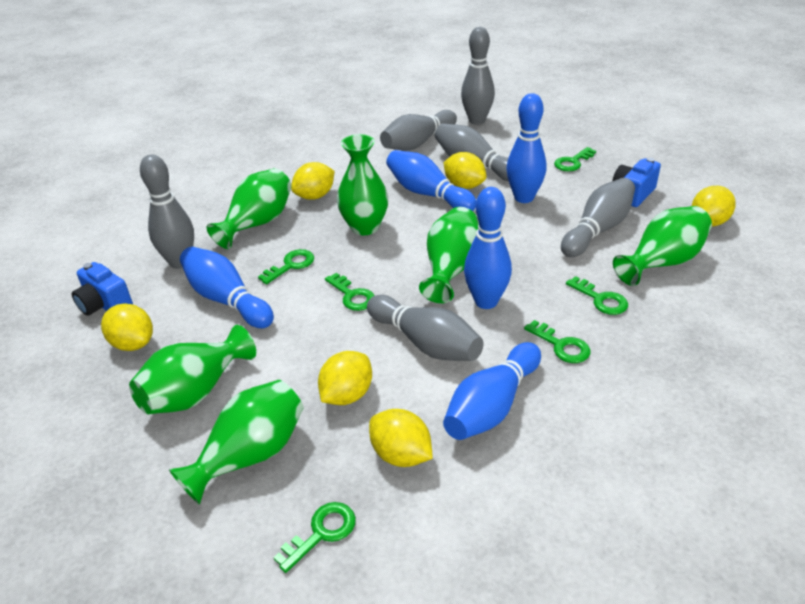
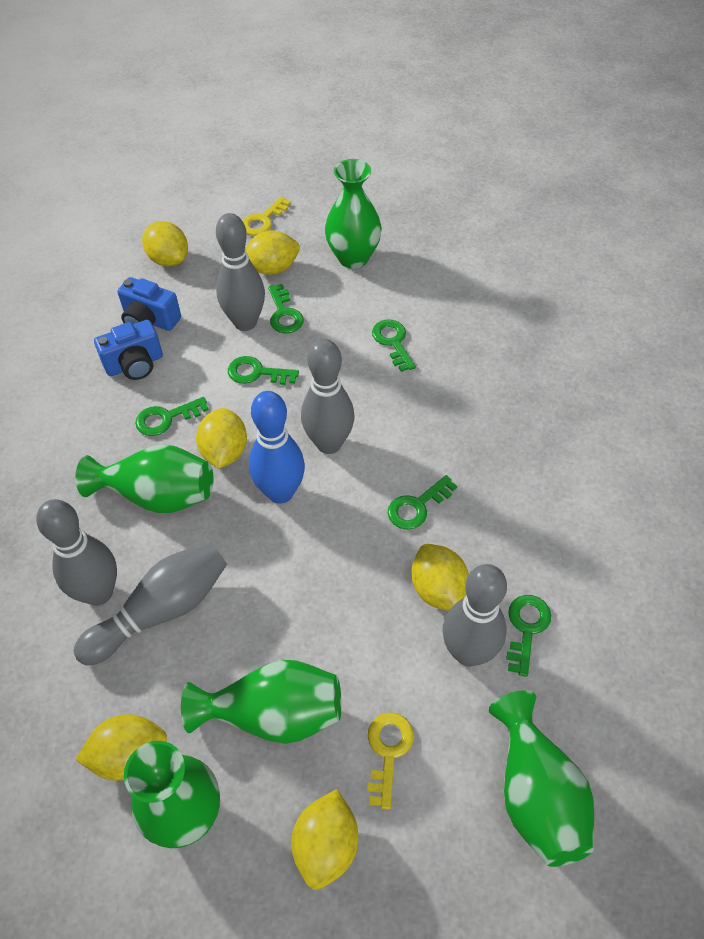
blue bowling pin: [180,247,274,328] [386,150,476,211] [443,342,541,440] [464,187,512,309] [506,93,547,203] = 5 -> [249,391,305,504] = 1
green vase: [129,325,256,414] [169,380,304,505] [206,168,292,249] [337,134,388,235] [419,207,478,303] [613,206,712,286] = 6 -> [76,444,213,514] [124,741,220,848] [181,660,342,744] [325,159,382,269] [489,691,594,867] = 5
grey bowling pin: [140,155,194,269] [367,295,484,361] [380,110,457,151] [435,123,508,181] [461,27,495,125] [561,178,635,257] = 6 -> [36,499,117,606] [74,542,227,666] [216,213,265,331] [301,339,355,454] [442,564,507,667] = 5
yellow key: none = 0 -> [243,197,291,236] [367,712,414,810] = 2

